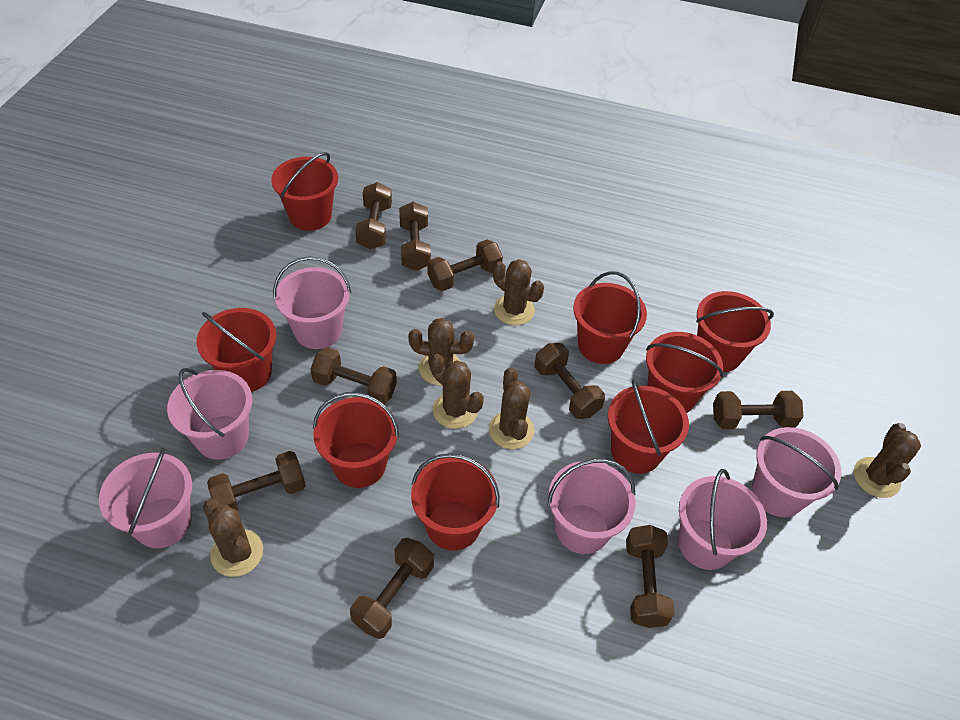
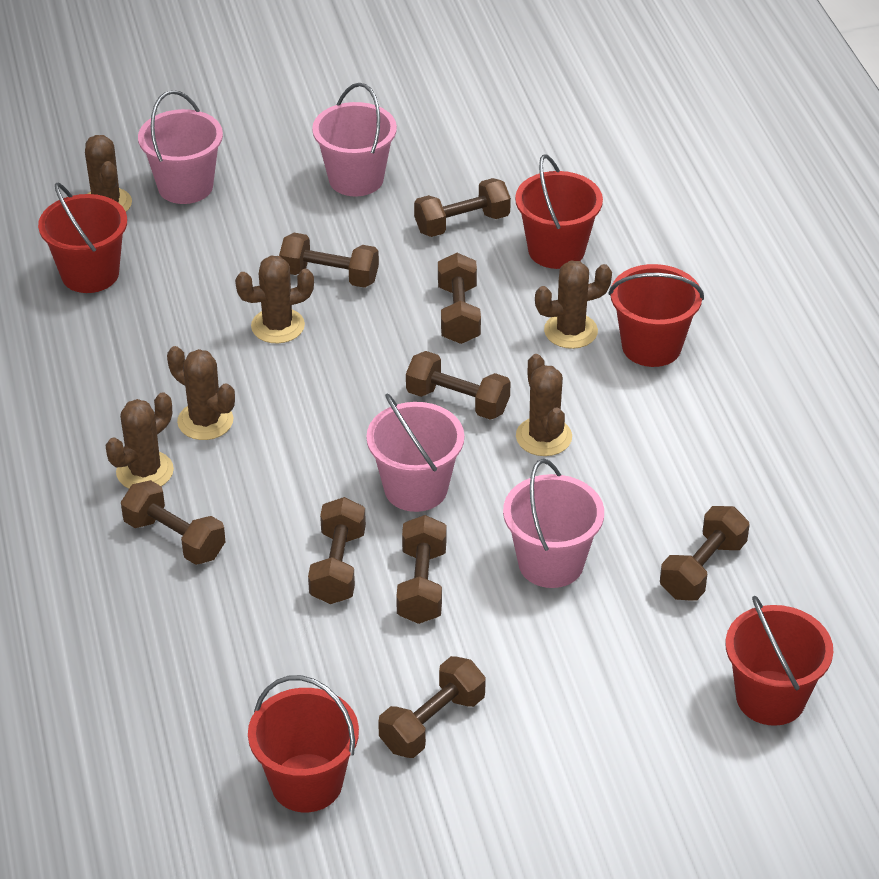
pink bucket: [99,447,192,548] [167,368,252,460] [273,256,351,349] [547,459,635,554] [678,469,767,570] [752,427,841,517] = 6 -> [138,90,223,204] [312,83,397,196] [366,393,464,512] [503,459,604,588] = 4
red bucket: [197,308,276,392] [271,152,338,231] [313,392,399,488] [411,453,500,550] [573,271,647,364] [608,379,689,474] [646,332,724,413] [696,291,774,372] = 8 -> [38,183,127,293] [248,675,359,812] [515,154,603,269] [609,264,704,367] [725,596,833,726] = 5

